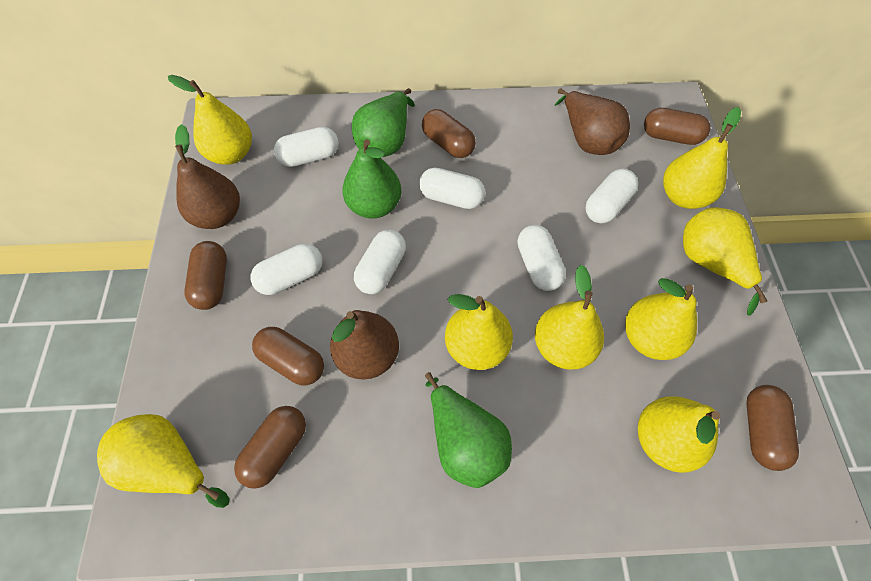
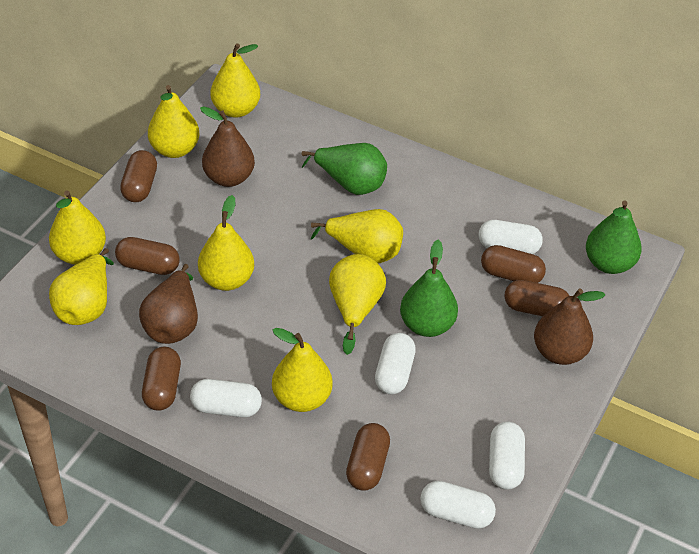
white capsule: [251,243,322,295] [274,127,339,167] [354,229,406,294] [419,168,485,209] [518,225,566,291] [585,169,638,223] = 6 -> [190,379,262,417] [375,333,416,394] [420,481,496,529] [479,220,543,254] [489,422,525,490] = 5

